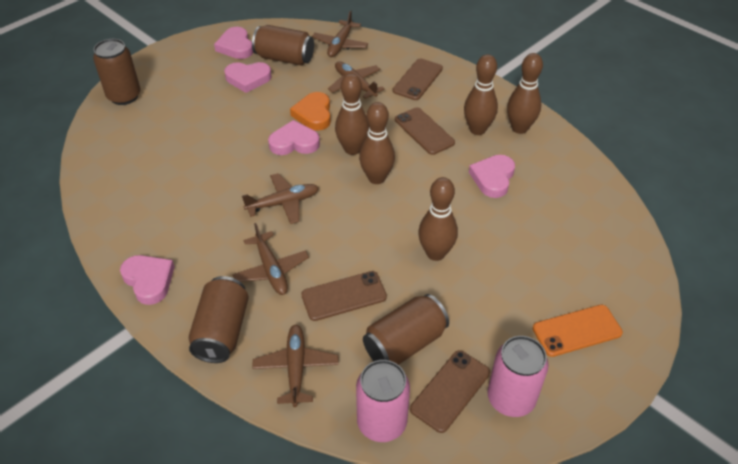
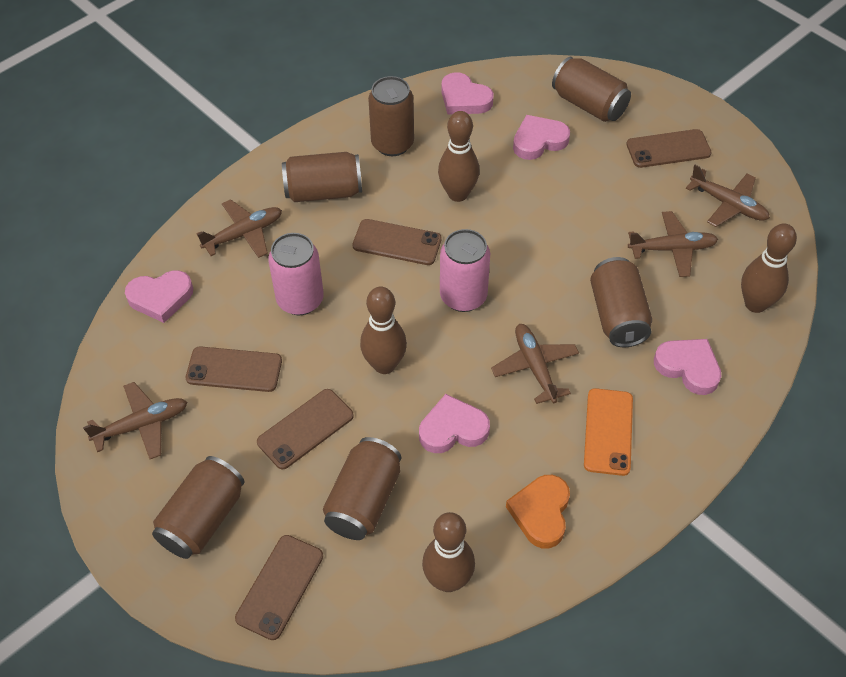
brown bowling pin: [335,73,369,155] [359,102,395,184] [418,177,458,261] [464,54,498,135] [507,53,543,134] = 5 -> [360,287,407,374] [422,512,475,592] [438,111,480,202] [741,223,797,313] = 4
brown can: [93,39,141,105] [189,276,249,363] [252,25,314,66] [363,294,449,365] = 4 -> [152,456,245,559] [282,152,362,202] [323,437,401,540] [368,76,414,156] [552,57,631,122] [590,257,652,347] = 6
brown phone: [301,271,387,321] [393,58,443,100] [395,107,455,155] [410,350,490,433] = 4 -> [186,347,282,392] [235,535,323,640] [257,389,354,470] [352,219,442,265] [626,129,712,168] = 5

